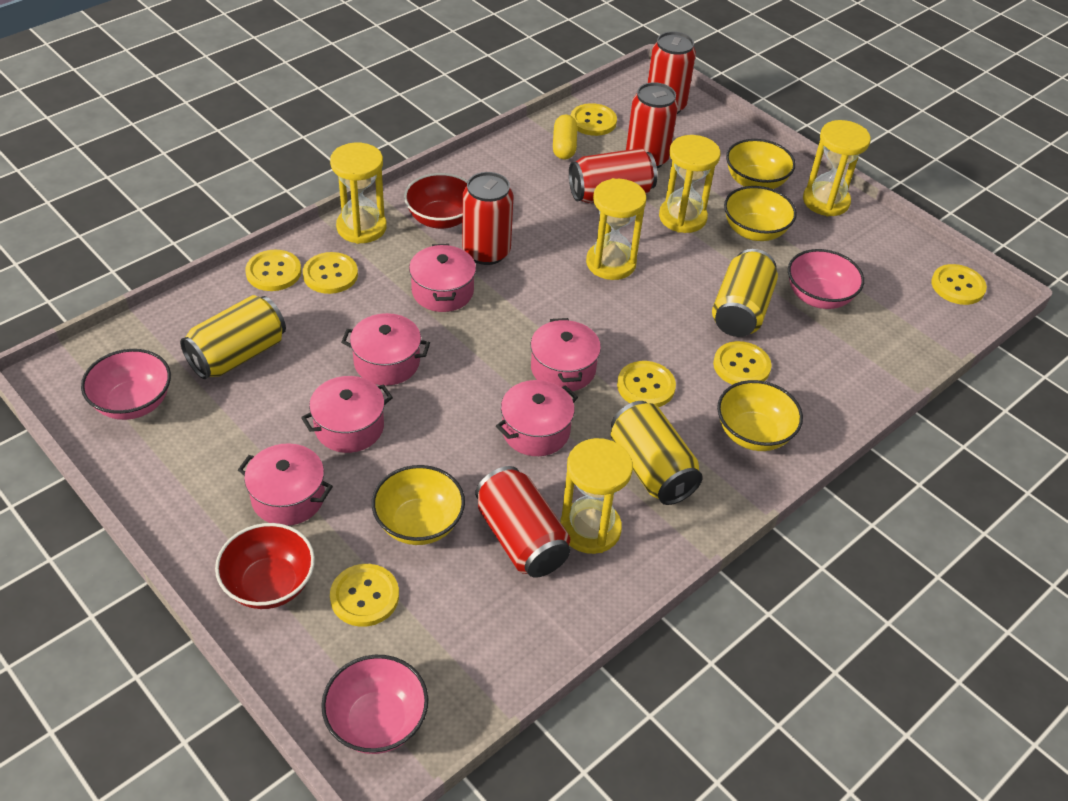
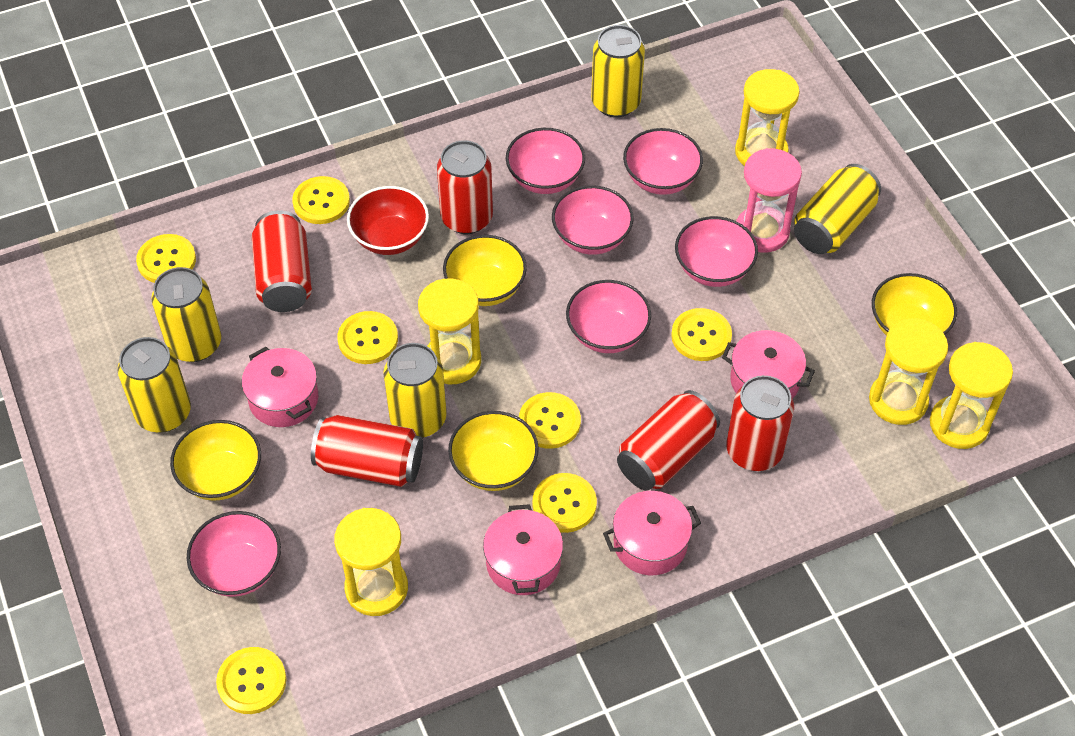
pink bowl: [81,349,171,420] [321,655,428,754] [788,249,864,309] = 3 -> [187,511,281,597] [506,128,585,194] [552,185,634,255] [566,280,651,353] [623,128,703,195] [675,216,758,287] = 6
pink hourglass: none = 0 -> [736,148,802,253] = 1
pink pot: [238,443,333,526] [301,376,393,453] [341,313,430,386] [409,244,476,312] [496,380,578,456] [531,318,601,392] = 6 -> [242,347,318,427] [483,504,563,595] [603,491,701,575] [722,330,815,398] = 4
red bowl: [215,523,315,609] [404,173,468,229] = 2 -> [347,186,429,255] = 1
yellow can: [180,295,286,379] [611,401,703,505] [712,249,778,337] = 3 -> [118,337,191,433] [151,267,221,362] [383,343,447,438] [591,25,645,118] [794,164,881,254] = 5
yellow capsule: [553,115,577,159] = 1 -> none = 0

